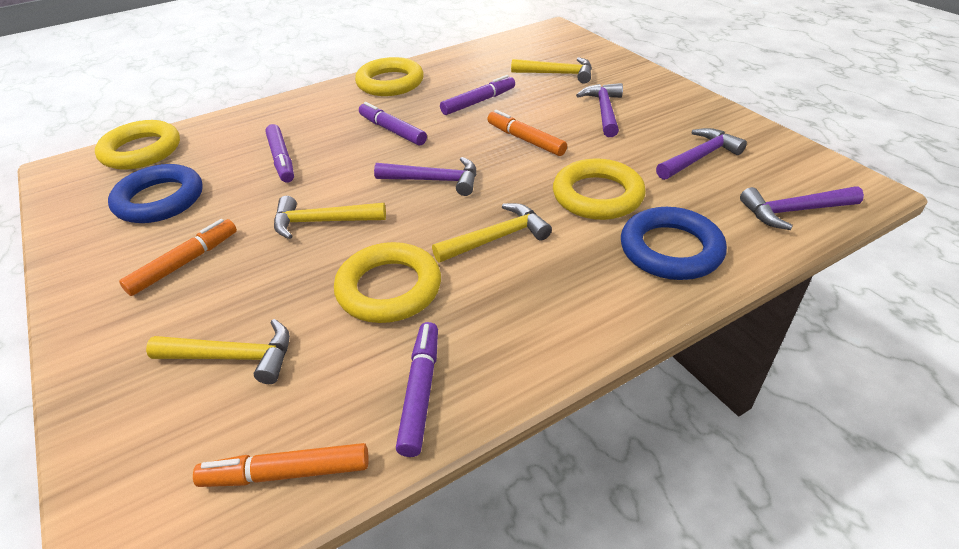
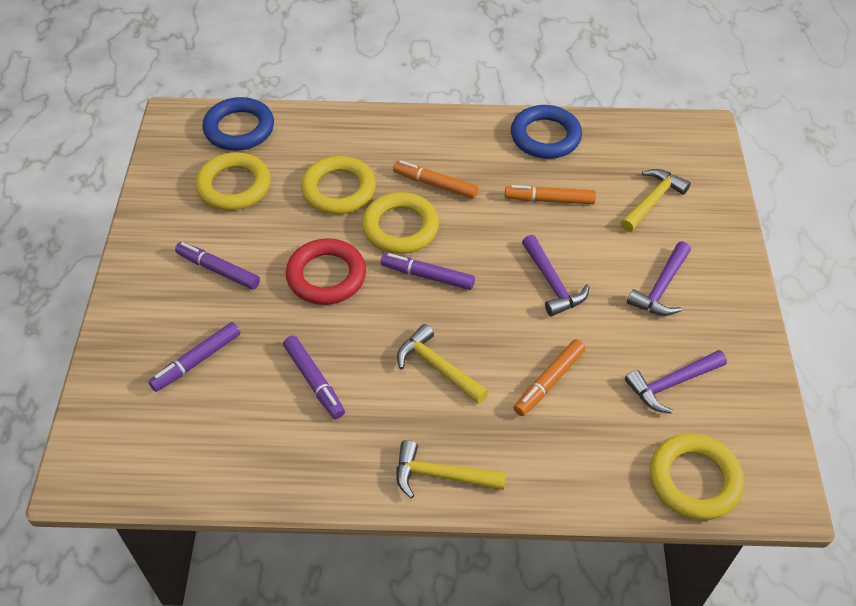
purple hammer: [374,157,476,196] [576,83,623,137] [656,128,747,180] [740,186,864,230] = 4 -> [522,235,590,316] [625,350,727,414] [627,242,691,316] = 3
red ring: none = 0 -> [286,238,366,305] = 1
yellow hammer: [146,319,290,384] [274,196,386,239] [432,203,552,263] [511,57,592,84] = 4 -> [396,440,506,498] [397,324,488,404] [621,169,691,232] = 3

